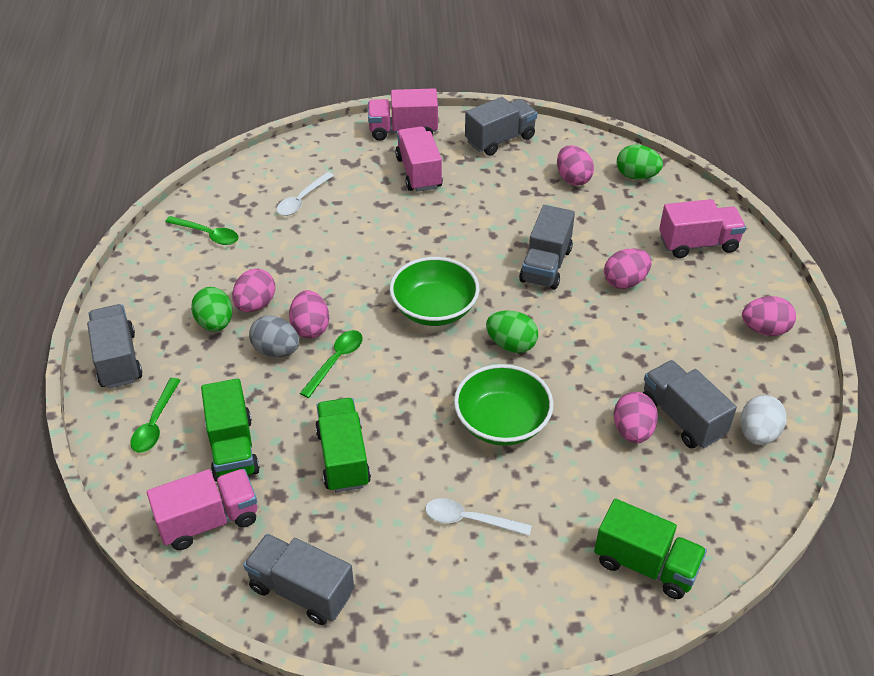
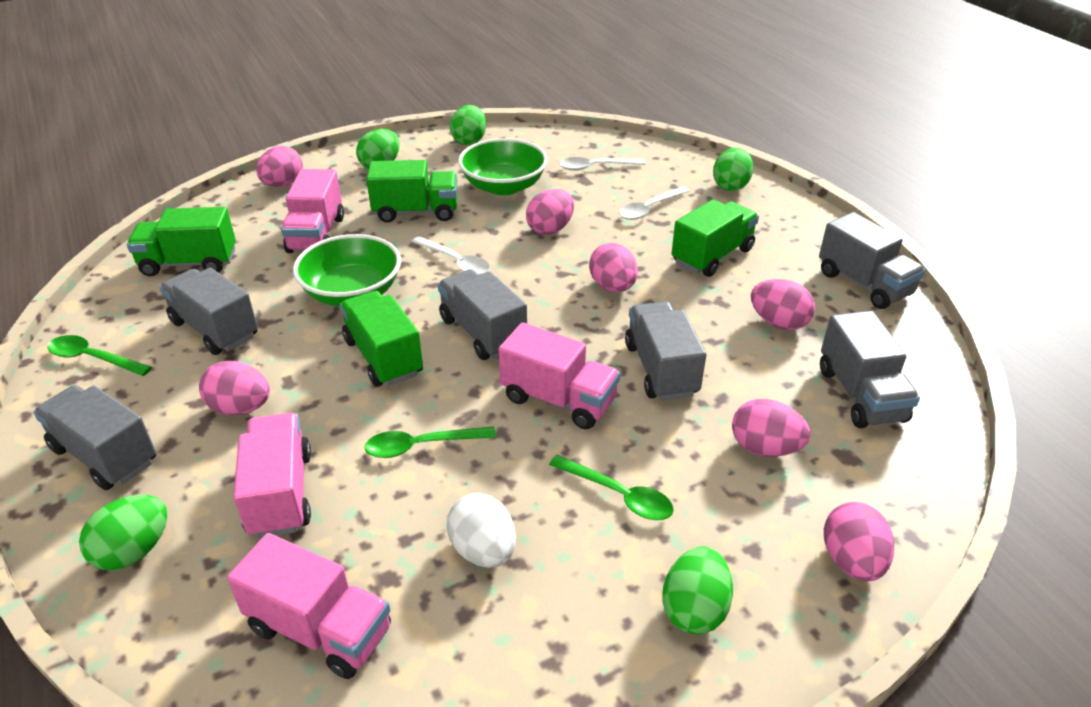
green egg: [191,287,232,332] [486,311,538,353] [617,144,663,180] = 3 -> [79,495,167,570] [356,129,400,169] [450,105,486,145] [662,546,733,635] [713,147,753,191] = 5
green truck: [201,378,260,482] [315,398,371,492] [594,499,707,599] = 3 -> [127,207,236,276] [340,291,423,387] [366,160,458,223] [671,199,759,277] = 4
grey egg: [249,315,299,357] = 1 -> none = 0
grey truck: [87,304,143,389] [243,534,354,625] [465,97,537,156] [519,205,575,290] [643,360,737,448] = 5 -> [33,385,156,490] [159,268,258,355] [438,269,527,360] [625,301,706,401] [819,212,926,309] [820,311,920,428] = 6
pink egg: [232,268,275,312] [289,290,329,339] [557,145,594,186] [604,248,652,289] [614,392,658,443] [742,296,796,336] = 6 -> [199,361,270,415] [256,146,303,187] [526,189,574,235] [589,243,638,292] [732,399,810,457] [751,279,815,330] [824,502,894,581] = 7
white spoon: [276,172,334,216] [425,498,532,536] = 2 -> [412,236,490,275] [559,157,645,171] [619,186,689,220] = 3

